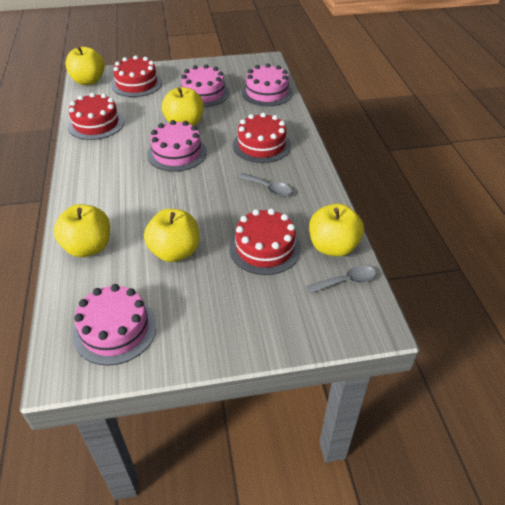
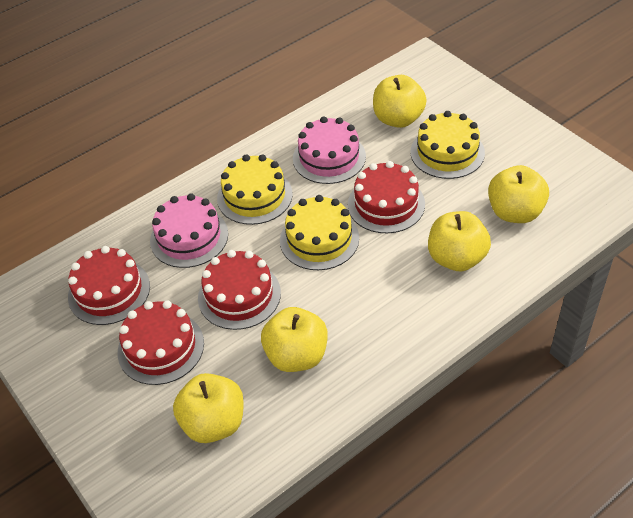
grey spoon: [238,173,292,197] [307,265,376,293] = 2 -> none = 0
pink cake: [73,284,157,366] [147,120,207,171] [181,64,229,107] [242,64,293,106] = 4 -> [150,193,228,268] [293,116,366,184] = 2
yellow cake: none = 0 -> [217,155,293,225] [280,195,359,270] [411,111,485,179] = 3

